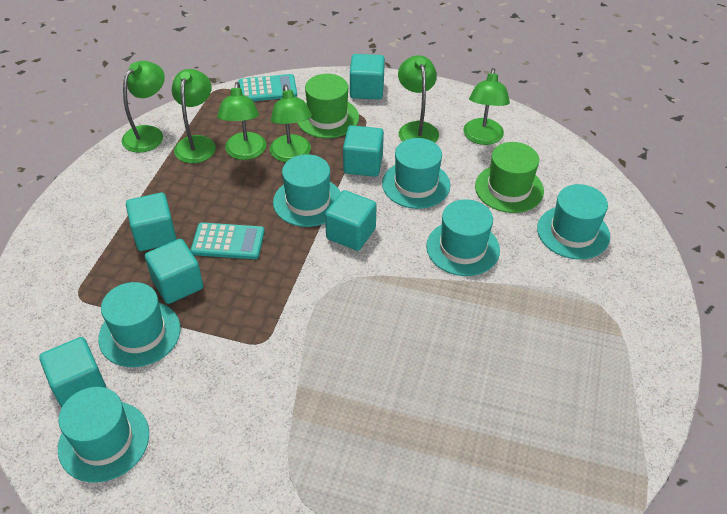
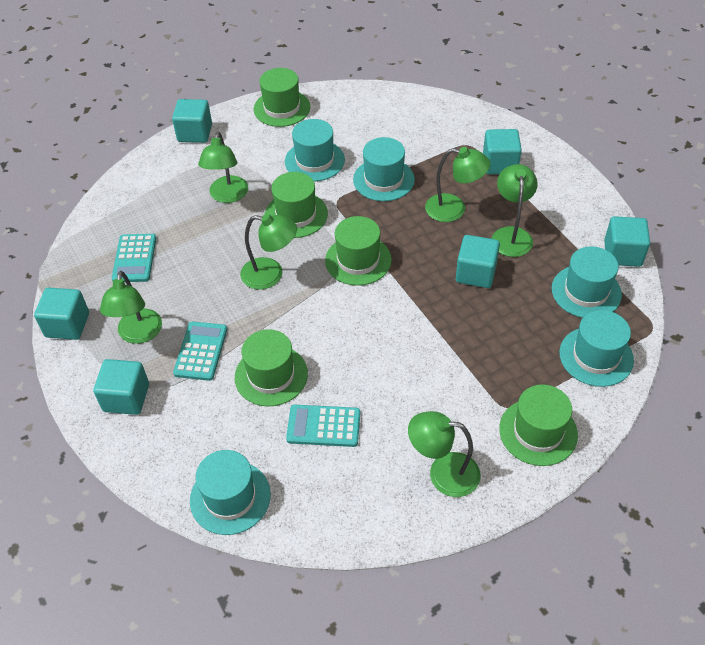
green hat: [297,74,359,138] [475,142,544,213] = 2 -> [235,329,308,406] [254,68,310,127] [265,172,328,238] [325,216,392,286] [499,384,578,466] = 5
turquoise calculator: [191,222,265,259] [238,74,297,101] = 2 -> [112,234,156,282] [173,322,227,381] [286,405,360,447] = 3
turquoise hat: [58,387,149,483] [98,282,181,367] [273,154,341,227] [382,138,450,209] [426,199,500,276] [537,184,610,259] = 6 -> [190,450,271,535] [285,119,345,182] [353,137,415,201] [551,246,622,318] [559,310,634,387] = 5

